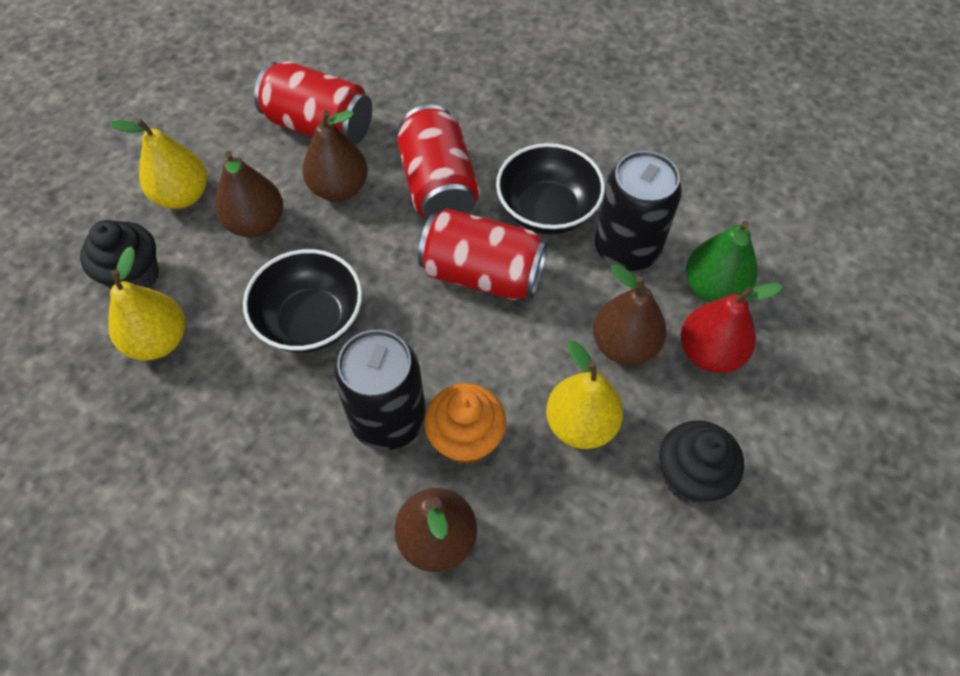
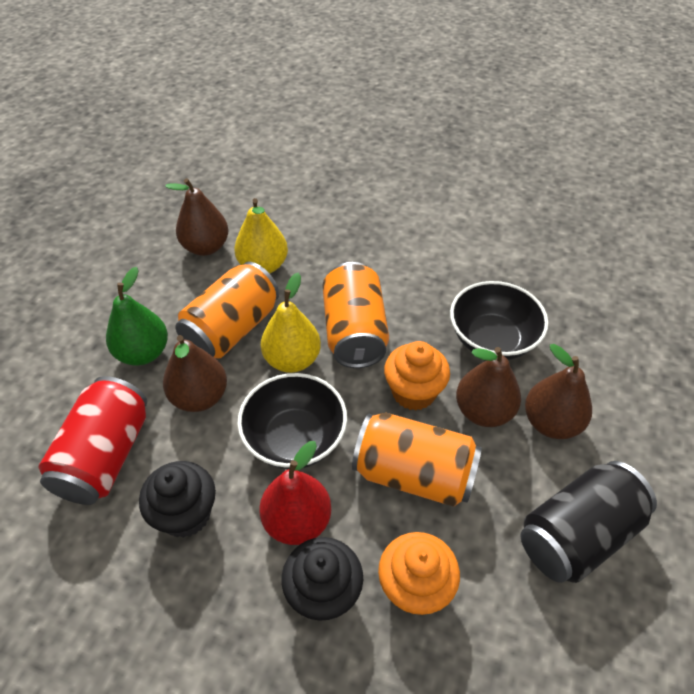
black can: [334,330,426,450] [595,151,682,271] = 2 -> [520,461,657,583] = 1
orange can: none = 0 -> [175,261,279,358] [323,262,389,368] [352,413,482,507] = 3
orange cupcake: [424,383,506,464] = 1 -> [378,532,460,615] [384,341,450,411] = 2
red can: [254,61,372,145] [397,105,480,220] [418,208,548,300] = 3 -> [38,376,147,505] = 1
yellow pear: [108,246,185,360] [109,119,207,209] [546,341,623,449] = 3 -> [234,198,288,274] [261,273,321,373] = 2

